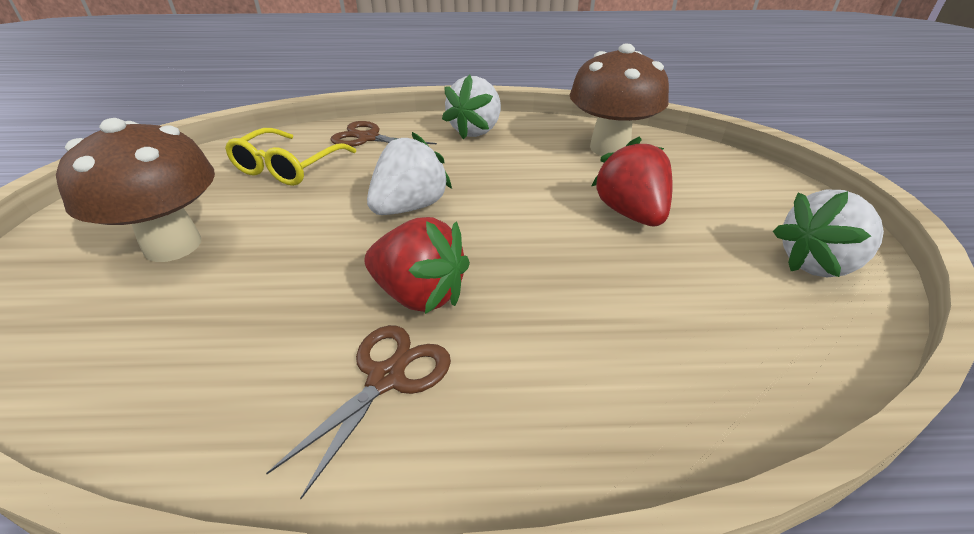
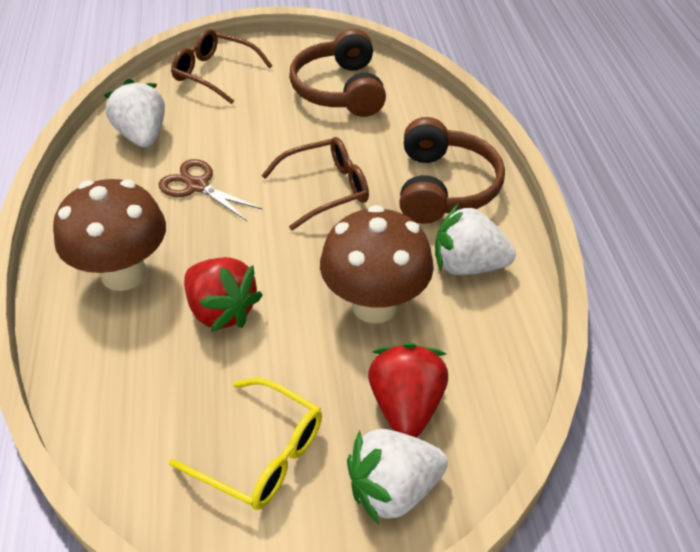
brown glasses: none = 0 -> [171,29,272,104] [261,137,369,230] = 2
brown headphones: none = 0 -> [289,29,386,117] [399,117,505,224] = 2
brown scissors: [266,325,451,499] [330,121,437,147] = 2 -> [159,159,263,221] = 1

